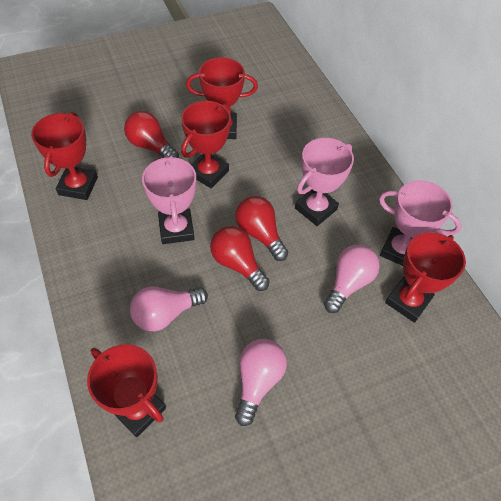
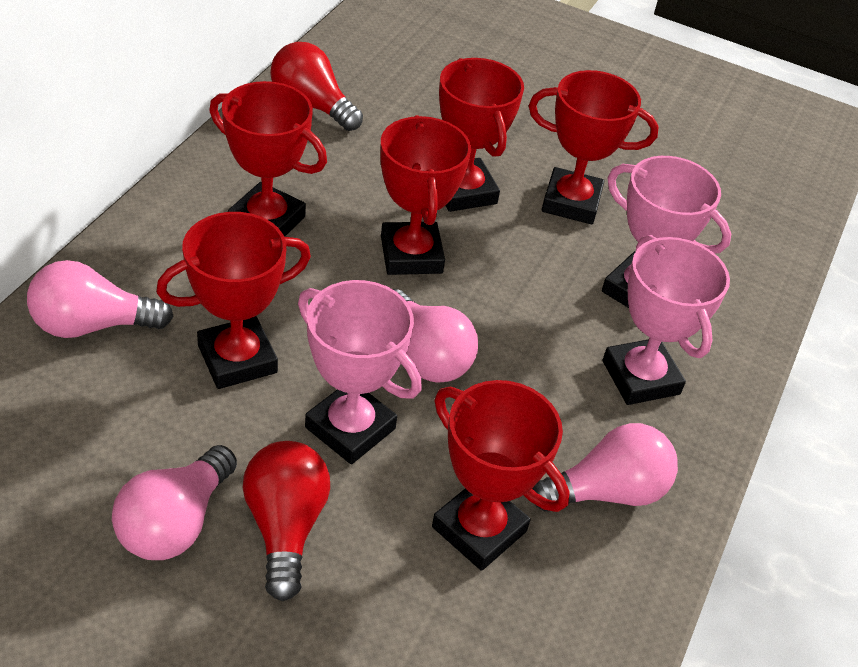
pink light bulb: [130,286,208,331] [235,339,287,426] [324,245,379,313] = 3 -> [27,260,174,338] [112,445,237,560] [393,289,478,383] [532,423,678,512] = 4
red light bulb: [124,111,179,158] [210,226,270,291] [235,196,288,261] = 3 -> [242,441,330,601] [270,42,363,131] = 2
red trophy: [31,112,98,200] [87,344,166,437] [181,101,231,188] [186,57,258,139] [385,232,466,323] = 5 -> [156,212,311,389] [209,81,327,237] [380,115,471,275] [432,380,570,571] [439,58,524,212] [529,70,659,224] = 6

